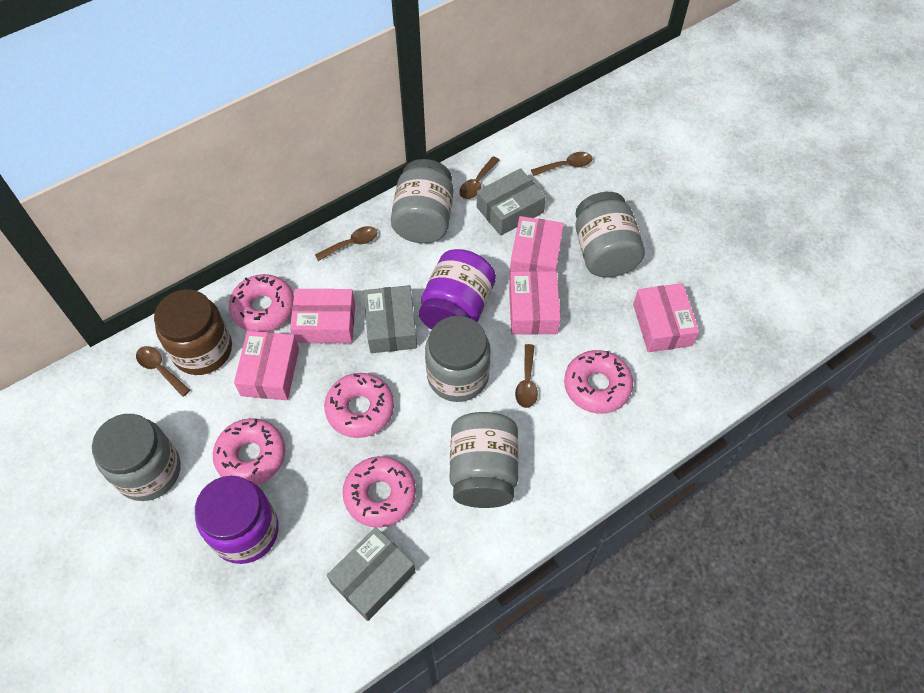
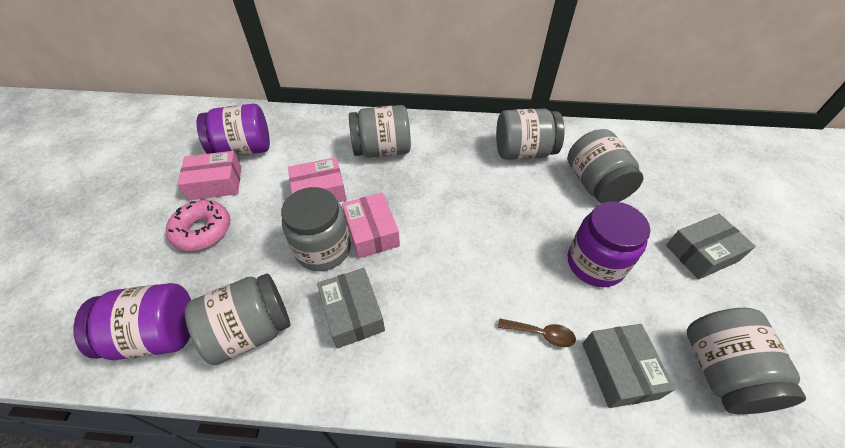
brown jar: [154,289,232,375] = 1 -> none = 0
brown spoon: [136,346,190,397] [315,226,378,261] [459,156,499,199] [515,344,538,408] [531,152,592,176] = 5 -> [498,318,576,347] = 1
grey jar: [92,414,181,501] [391,159,454,243] [425,316,491,402] [450,412,519,508] [575,192,645,277] = 5 -> [185,273,290,365] [281,187,351,271] [349,105,411,158] [496,109,565,160] [568,129,643,203] [687,308,806,414] = 6
pink box: [234,331,299,400] [290,289,355,343] [509,271,561,335] [510,216,564,272] [633,283,699,352] = 5 -> [178,151,241,200] [288,157,347,202] [342,193,400,258] = 3
pink donut: [213,418,285,485] [229,274,294,332] [324,373,394,438] [342,456,416,528] [564,350,633,414] = 5 -> [166,200,230,251] = 1
purple jar: [195,476,279,564] [419,249,496,330] = 2 -> [73,283,191,360] [197,104,270,156] [568,201,650,287] = 3

